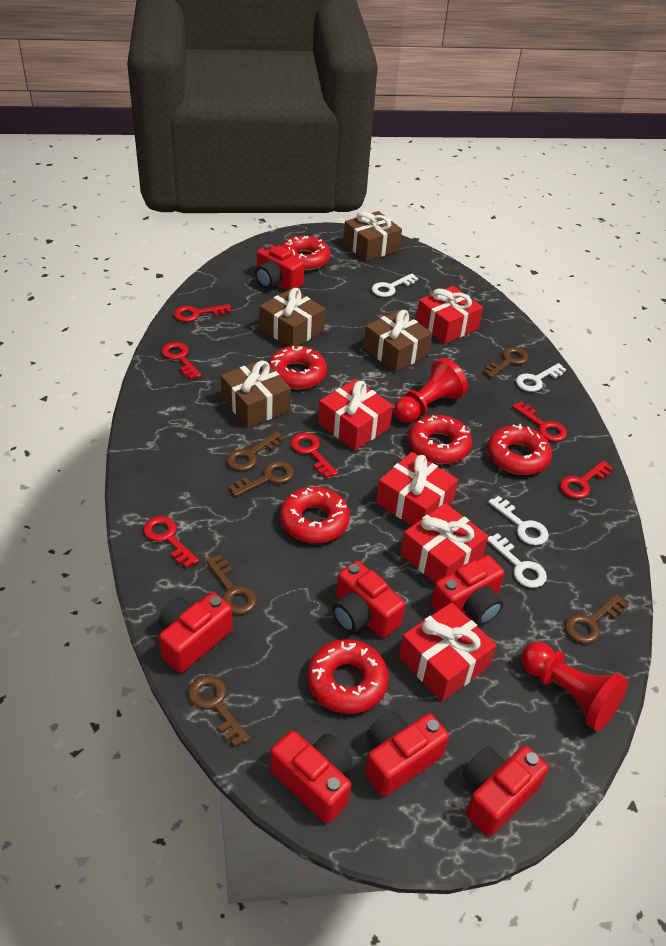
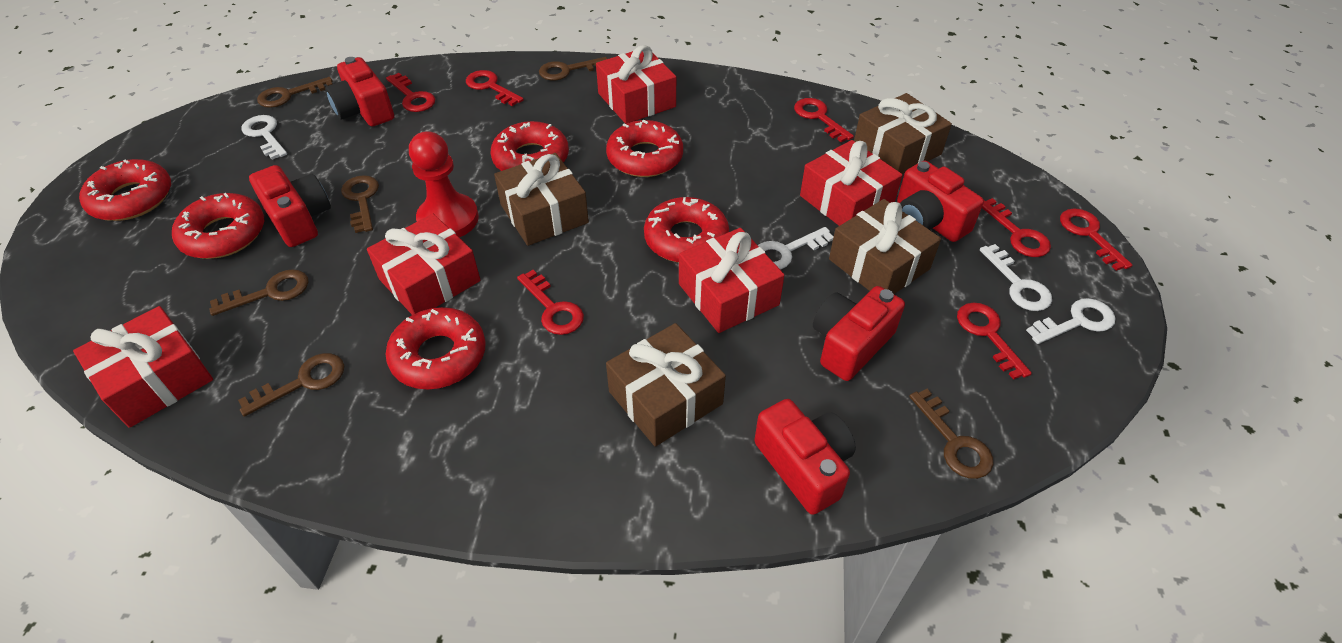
red camera: [159,593,233,673] [255,244,304,290] [270,730,353,823] [332,561,405,638] [365,711,449,797] [431,555,505,625] [463,746,549,837] = 7 -> [249,165,331,247] [325,57,394,126] [754,399,856,515] [813,286,905,381] [897,161,984,242] = 5
red key: [144,516,199,568] [162,342,202,380] [174,304,231,322] [291,433,338,478] [512,402,567,442] [560,461,613,499] = 6 -> [386,73,436,112] [466,70,524,106] [517,270,584,335] [794,98,854,142] [957,303,1032,380] [982,198,1051,257] [1060,208,1132,271] = 7
red pawn: [394,358,468,423] [521,642,628,731] = 2 -> [409,131,479,237] = 1

